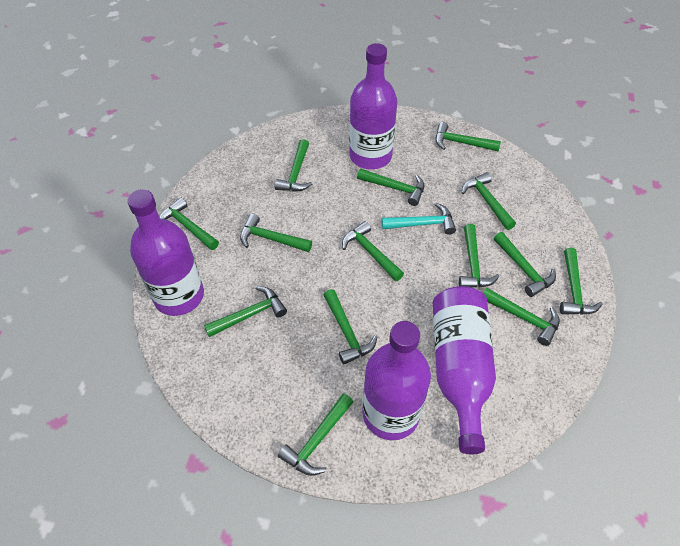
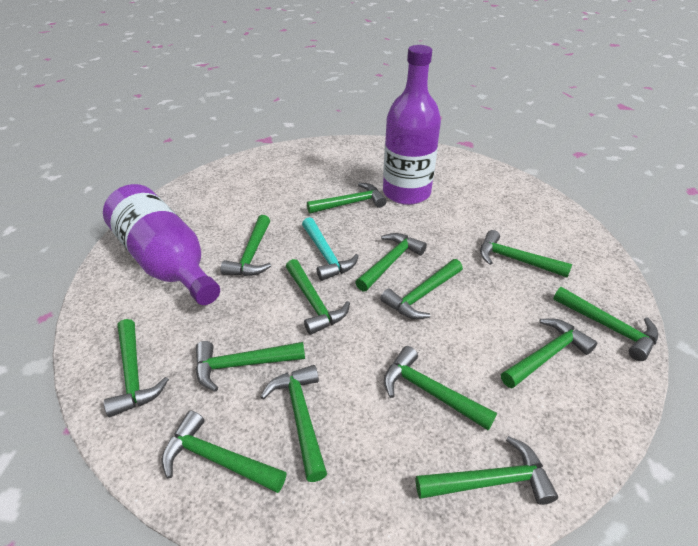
purple bottle: [127,189,204,316] [349,43,397,169] [362,321,431,440] [433,286,496,454] = 4 -> [103,184,220,305] [383,45,441,205] = 2

